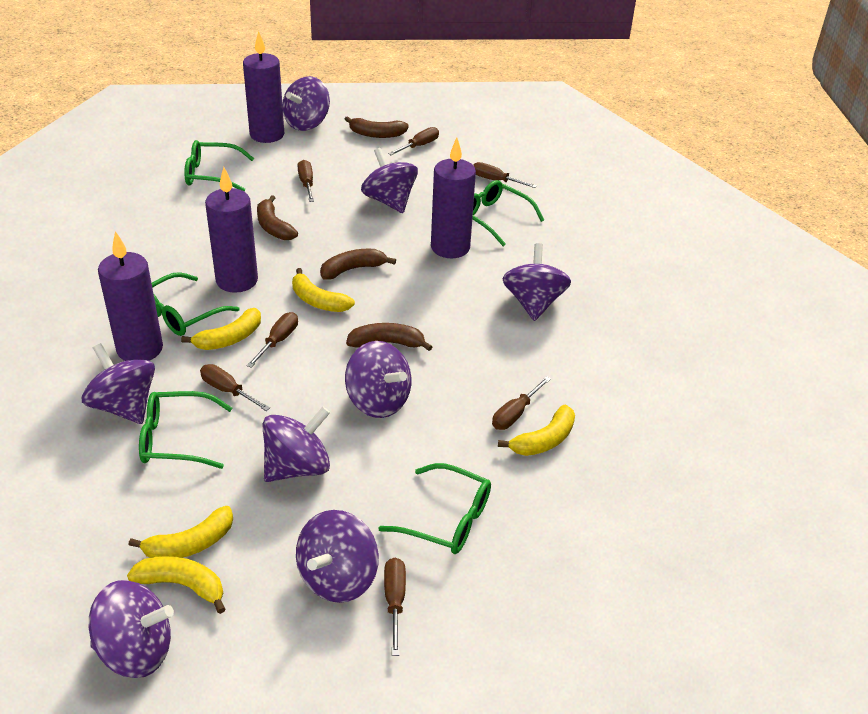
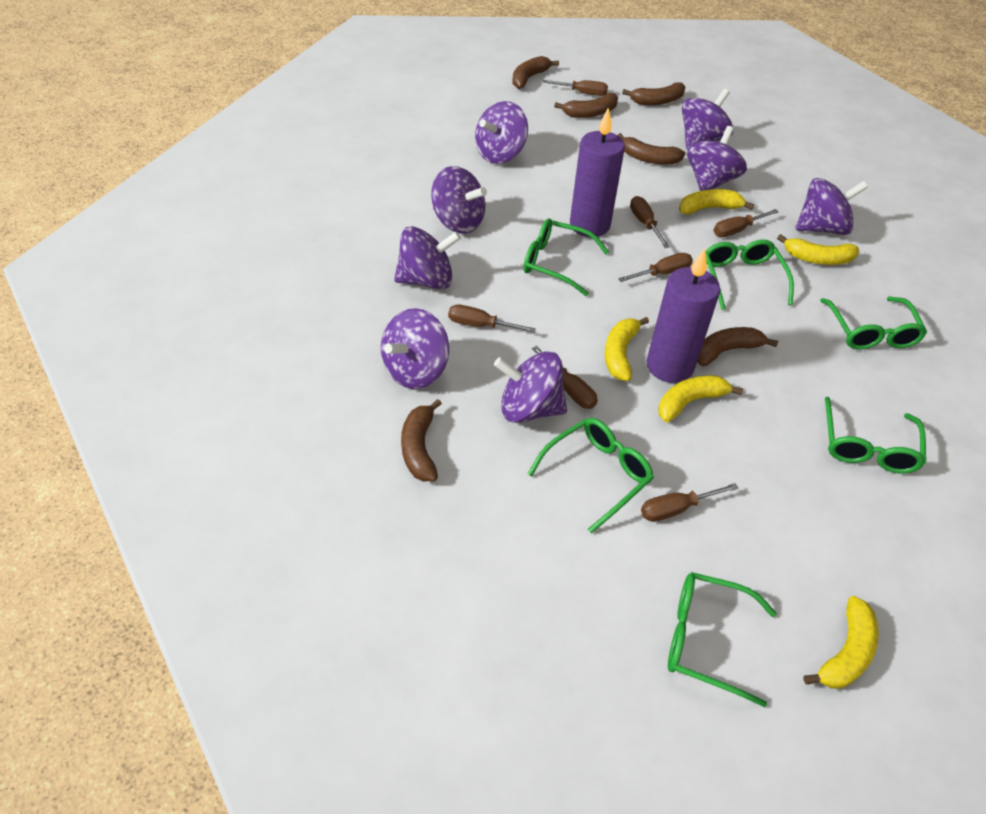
brown banana: [257,195,298,240] [320,249,396,280] [345,116,409,138] [346,323,432,351] = 4 -> [401,399,442,482] [512,56,559,89] [554,93,618,118] [618,133,685,165] [622,82,685,105] [697,327,778,366] = 6
green glasses: [139,391,232,469] [152,272,239,336] [184,140,254,191] [379,463,491,554] [472,180,544,247] = 5 -> [524,218,609,296] [528,418,654,533] [668,572,777,707] [705,240,794,310] [820,297,927,350] [825,397,926,474] = 6
purple candle: [98,231,163,361] [205,167,258,293] [243,31,284,143] [431,138,476,258] = 4 -> [570,108,625,237] [646,248,720,383] = 2

